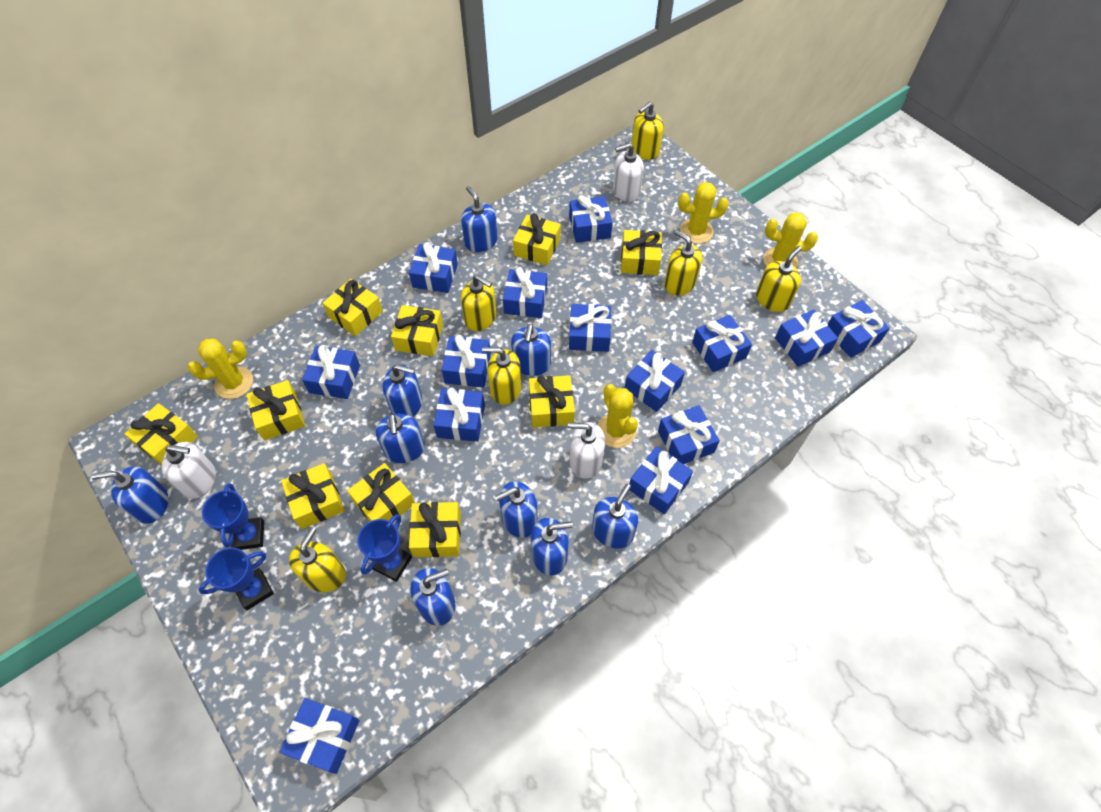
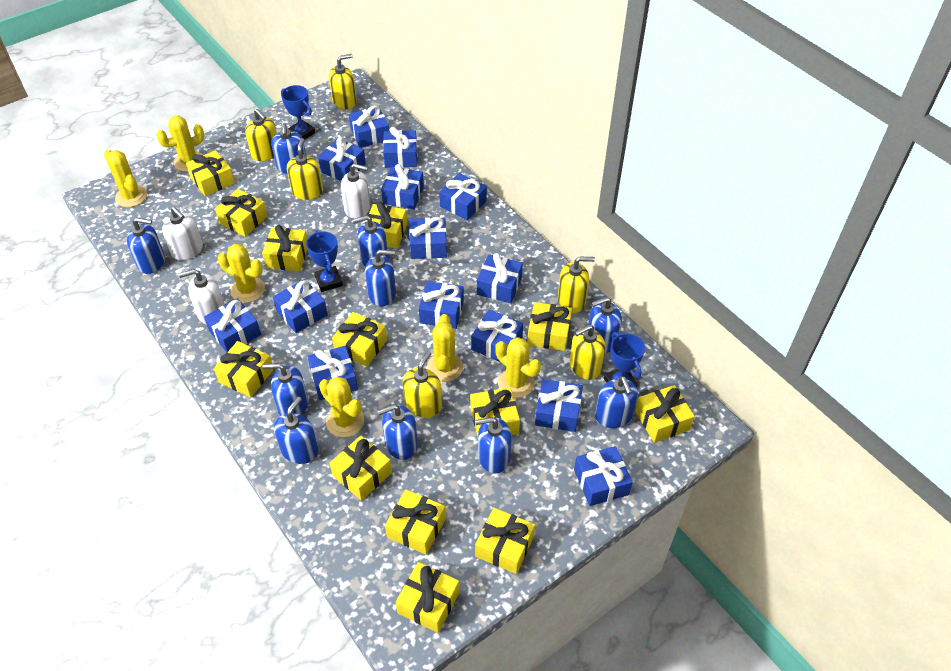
blue soap dispenser: [91,466,169,524] [376,413,425,463] [382,364,422,417] [410,568,456,626] [461,186,498,252] [495,481,538,538] [511,324,551,376] [531,518,573,576] [592,484,638,549] = 9 -> [127,218,165,274] [262,363,308,416] [271,123,306,174] [274,397,318,464] [352,215,388,267] [365,250,396,306] [377,404,418,460] [475,417,512,474] [588,297,622,353] [595,376,638,428] = 10
yellow cactus: [188,339,253,399] [598,384,638,448] [678,182,729,244] [763,212,818,268] = 4 -> [104,149,147,207] [156,116,204,172] [218,244,265,303] [319,376,364,437] [427,314,463,382] [495,337,541,398] = 6
yellow gift: [125,403,198,465] [246,380,305,440] [281,463,345,529] [323,279,383,336] [347,463,415,521] [391,305,443,356] [409,502,461,557] [513,213,561,265] [529,375,575,428] [621,230,662,275] = 10 -> [186,150,235,196] [214,341,274,397] [215,189,268,237] [262,225,307,271] [330,436,392,501] [332,312,387,367] [365,202,407,249] [385,489,446,555] [396,562,460,633] [470,387,520,436] [475,508,535,574] [527,302,572,351] [635,385,695,443] = 13

